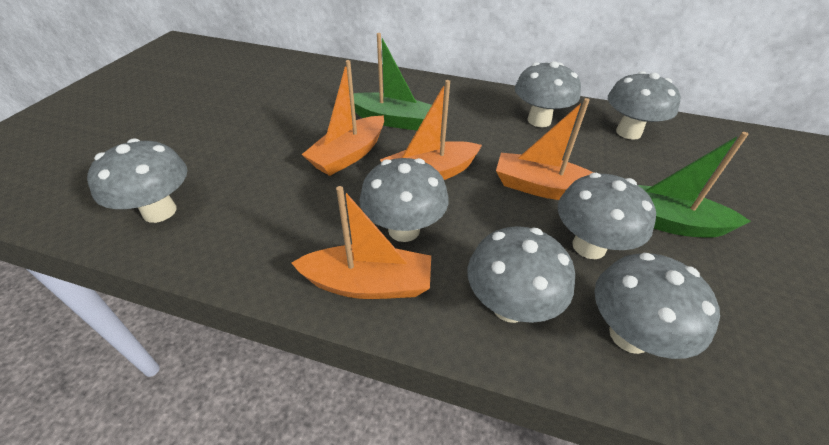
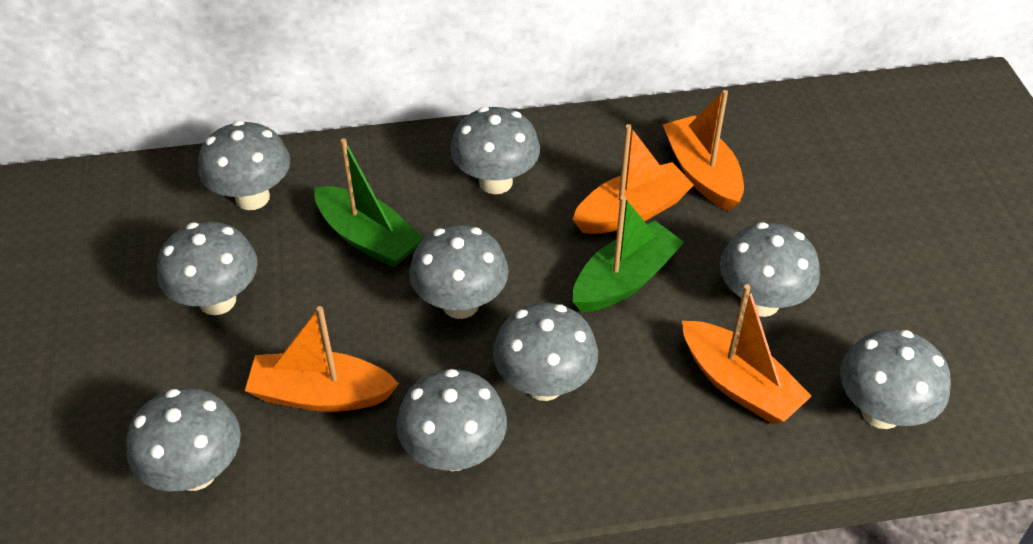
grey mushroom: [87,138,188,223] [360,158,449,242] [468,226,575,323] [515,61,581,127] [558,173,656,259] [595,253,720,359] [608,71,681,140] = 7 -> [126,388,241,491] [157,222,258,315] [198,121,290,210] [396,369,507,471] [409,225,509,319] [450,107,540,194] [493,303,598,401] [720,222,820,317] [840,330,951,429] = 9

